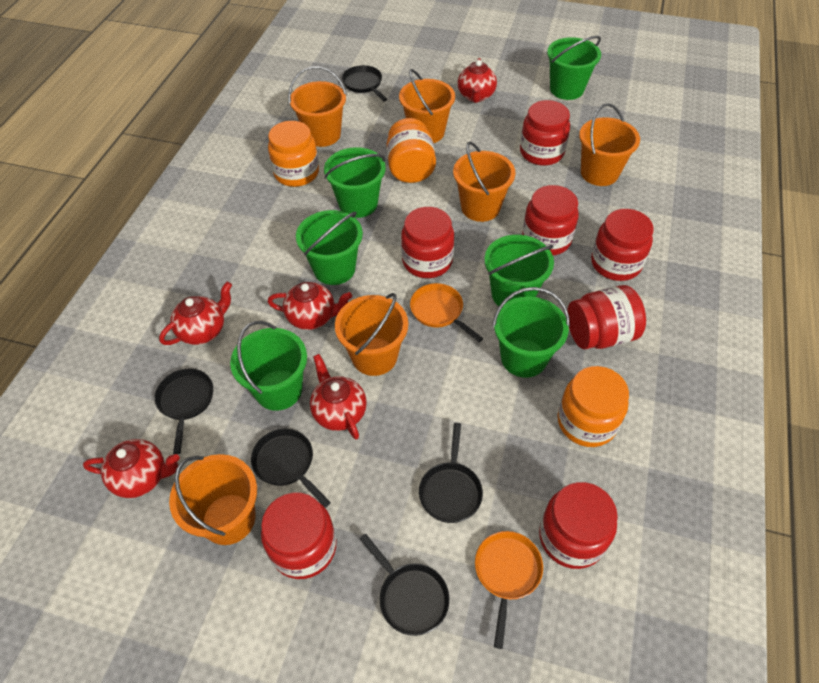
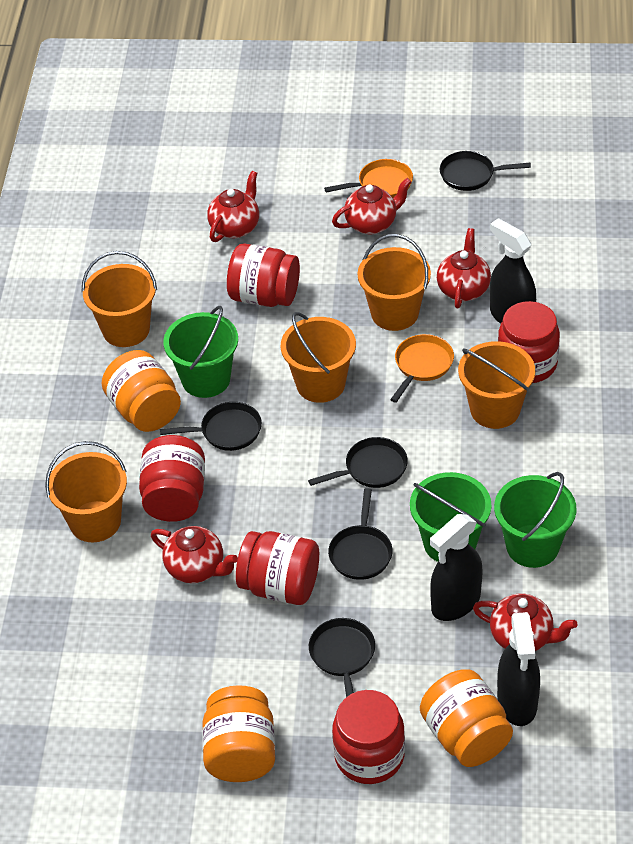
black spray bottle: none = 0 -> [430,514,482,621] [490,218,536,324] [497,612,540,726] = 3
green bucket: [230,321,307,411] [296,210,363,285] [324,147,386,218] [485,235,554,306] [492,287,570,378] [547,36,601,100] = 6 -> [163,306,238,398] [410,472,491,562] [494,472,576,568] = 3
orange bucket: [169,454,257,545] [288,66,347,147] [335,293,408,376] [399,69,455,143] [453,142,516,222] [579,103,640,186] = 6 -> [45,441,127,542] [82,251,157,347] [281,312,356,403] [358,234,431,331] [458,341,535,429] = 5
red jar: [261,492,337,579] [401,207,454,278] [520,100,570,166] [522,185,579,256] [539,482,618,569] [567,285,646,349] [591,209,654,281] = 7 -> [139,435,205,522] [227,243,300,307] [236,531,319,605] [332,690,405,784] [498,301,560,383] = 5

